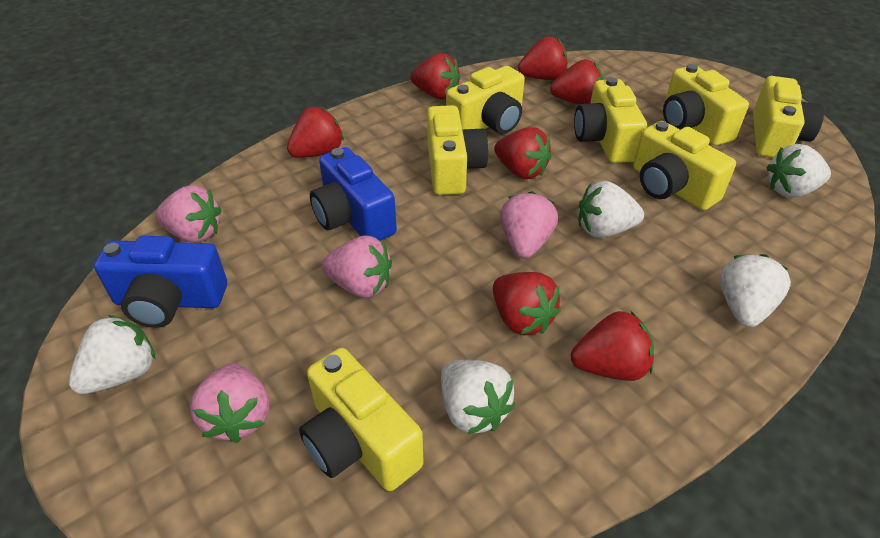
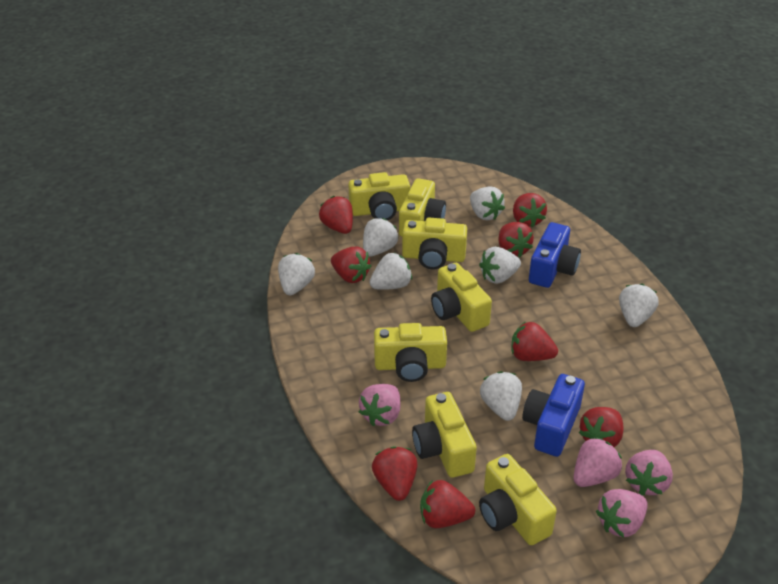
red strawberry: [287,107,344,158] [410,53,461,99] [493,272,561,335] [494,127,552,179] [518,37,568,80] [550,59,604,105] [570,311,654,381] = 7 -> [319,196,353,234] [331,246,371,283] [372,446,418,501] [420,480,475,528] [499,222,534,257] [512,321,558,361] [513,193,547,228] [579,407,624,447] = 8
white strawberry: [69,315,155,394] [441,360,516,434] [579,181,644,238] [720,254,791,327] [767,144,831,198] = 5 -> [278,253,315,295] [363,218,398,257] [369,252,412,290] [470,186,505,220] [479,247,521,284] [480,371,522,421] [619,284,659,327] = 7

